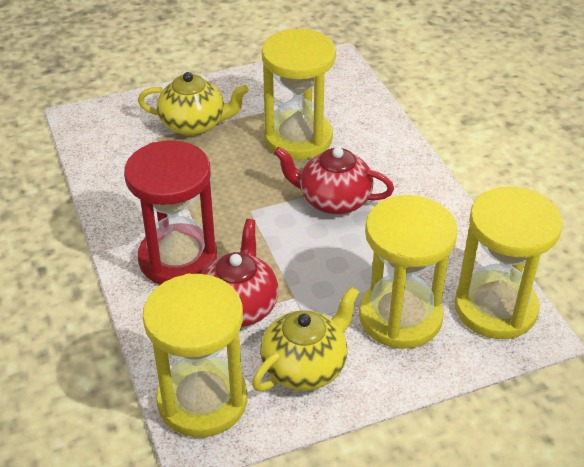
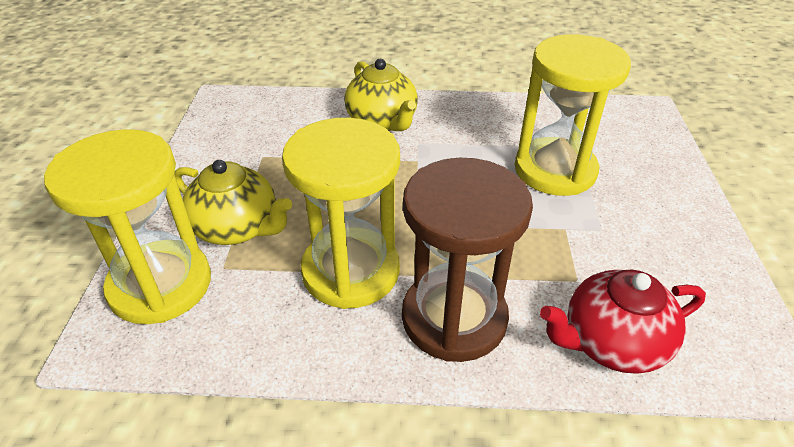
brown hourglass: none = 0 -> [402,158,533,362] = 1
red hourglass: [124,140,217,285] = 1 -> none = 0
red teapot: [201,219,279,327] [274,147,394,214] = 2 -> [540,269,706,373] = 1
yellow hourglass: [143,274,247,438] [262,29,336,160] [359,195,458,349] [454,187,563,339] = 4 -> [44,129,211,324] [282,118,400,309] [515,34,631,196] = 3

